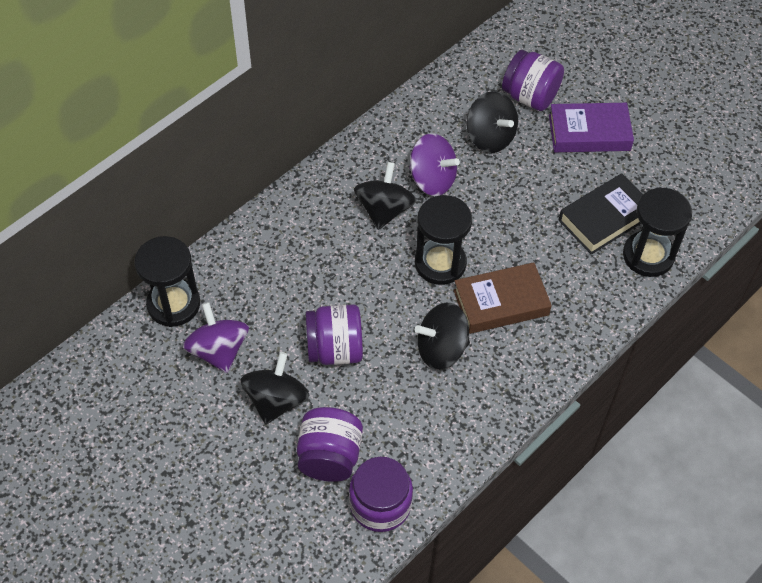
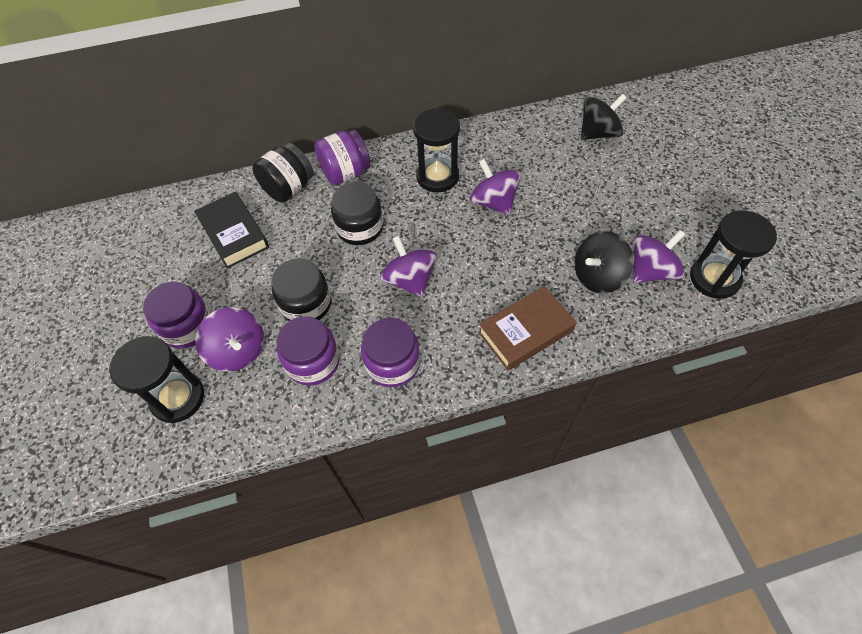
black jar: none = 0 -> [252,143,314,203] [271,258,331,321] [331,182,383,245] = 3
black spinning top: [241,352,309,425] [354,162,416,230] [415,303,470,370] [466,91,518,153] = 4 -> [575,231,634,293] [581,94,627,140] = 2
purple book: [549,103,634,152] = 1 -> none = 0
purple spinning top: [183,302,249,373] [409,133,460,196] = 2 -> [195,307,264,372] [380,236,437,297] [470,159,521,215] [633,230,685,283] = 4

